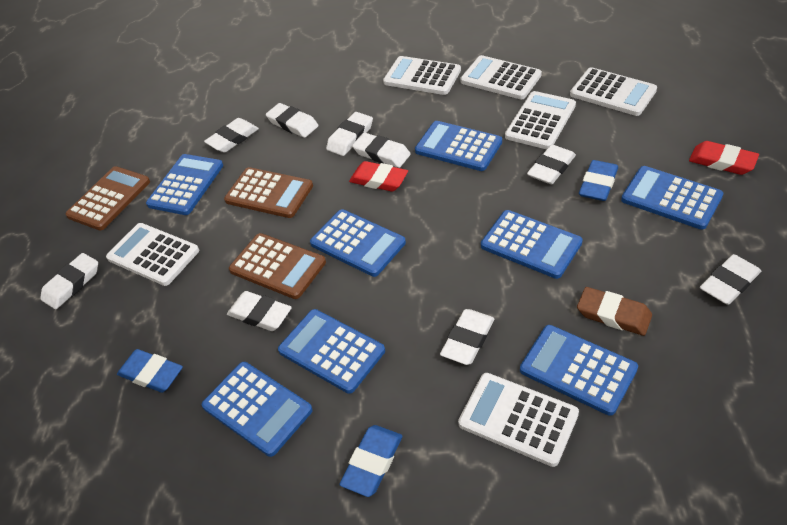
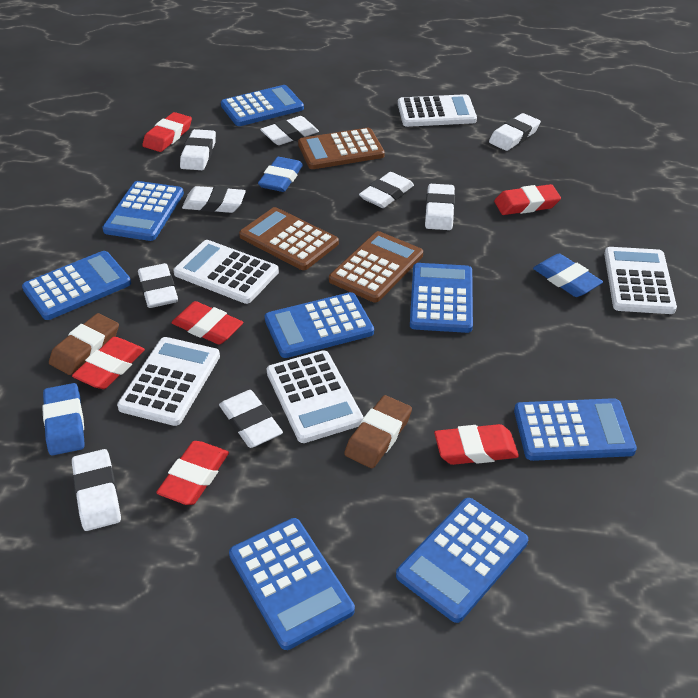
brown eraser: [577,287,652,336] = 1 -> [49,313,119,375] [344,395,412,468] = 2
red eraser: [349,161,408,192] [689,141,759,175] = 2 -> [72,337,145,389] [142,112,192,152] [156,441,229,505] [171,301,243,345] [434,424,519,465] [494,184,561,215] = 6
white calculator: [106,223,199,286] [383,56,461,95] [458,373,579,467] [460,55,542,99] [505,91,576,149] [570,67,657,116] = 6 -> [117,337,220,426] [173,240,279,304] [267,350,364,443] [398,94,477,127] [604,247,677,314] = 5

